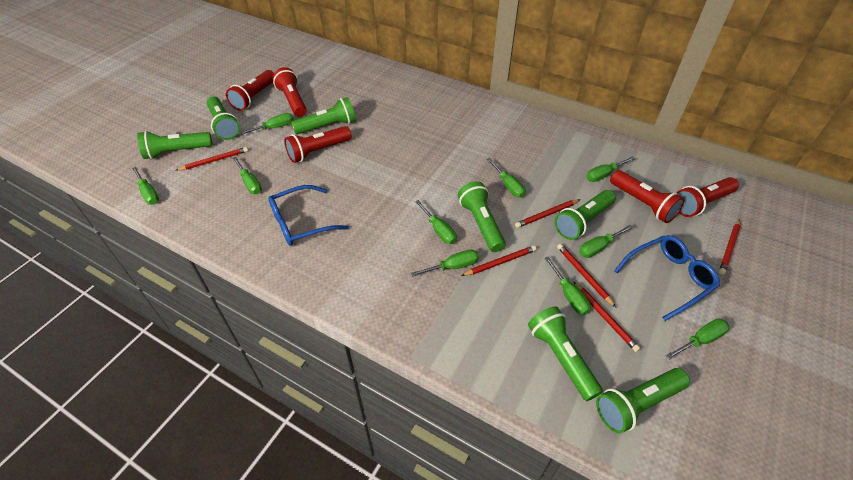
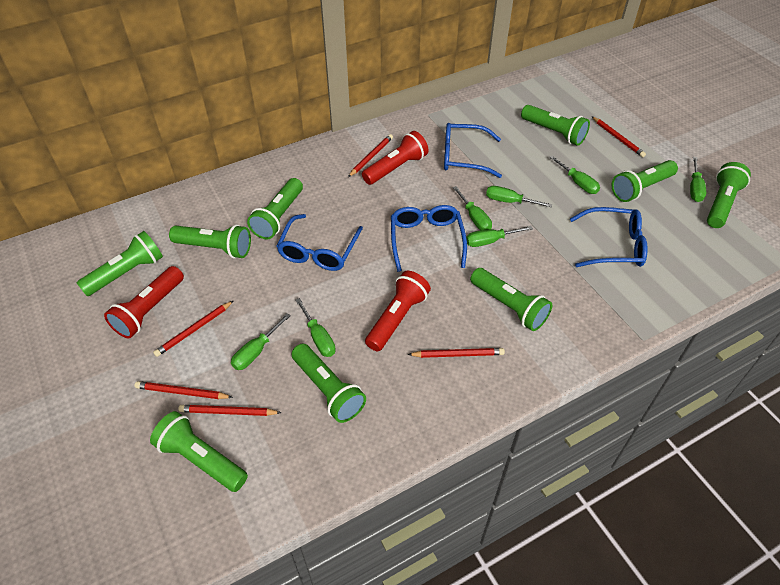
blue glasses: [268,185,349,246] [614,235,720,321] = 2 -> [277,214,363,271] [391,205,467,272] [444,123,502,178] [570,207,648,267] = 4
green flashlight: [137,131,212,159] [207,96,240,140] [291,97,356,135] [458,181,506,252] [528,306,603,401] [554,190,616,240] [596,368,690,434] = 7 -> [77,231,163,296] [150,411,248,492] [169,225,251,259] [247,178,303,239] [292,343,366,423] [470,268,552,331] [521,105,590,146] [611,160,678,202] [707,162,751,228] = 9
green screwdriver: [132,167,159,205] [233,157,262,194] [239,113,293,135] [411,250,479,277] [415,200,457,244] [487,158,526,198] [545,256,591,315] [579,225,633,258] [586,157,635,182] [666,319,729,360] = 10 -> [231,313,291,370] [296,298,336,357] [453,186,492,230] [466,226,533,247] [486,186,552,207] [549,155,600,194] [690,157,706,202] = 7
red flashlight: [226,70,274,111] [273,67,307,117] [284,126,352,163] [610,170,684,223] [676,177,739,217] = 5 -> [104,266,184,338] [362,131,429,185] [365,271,431,352] = 3

